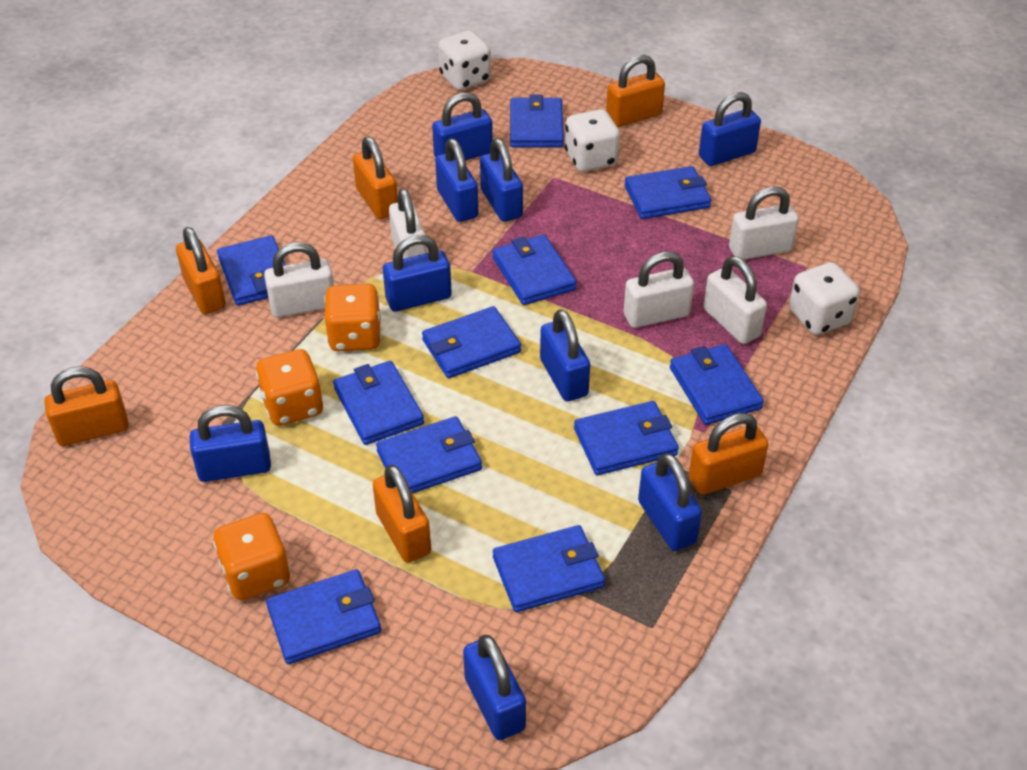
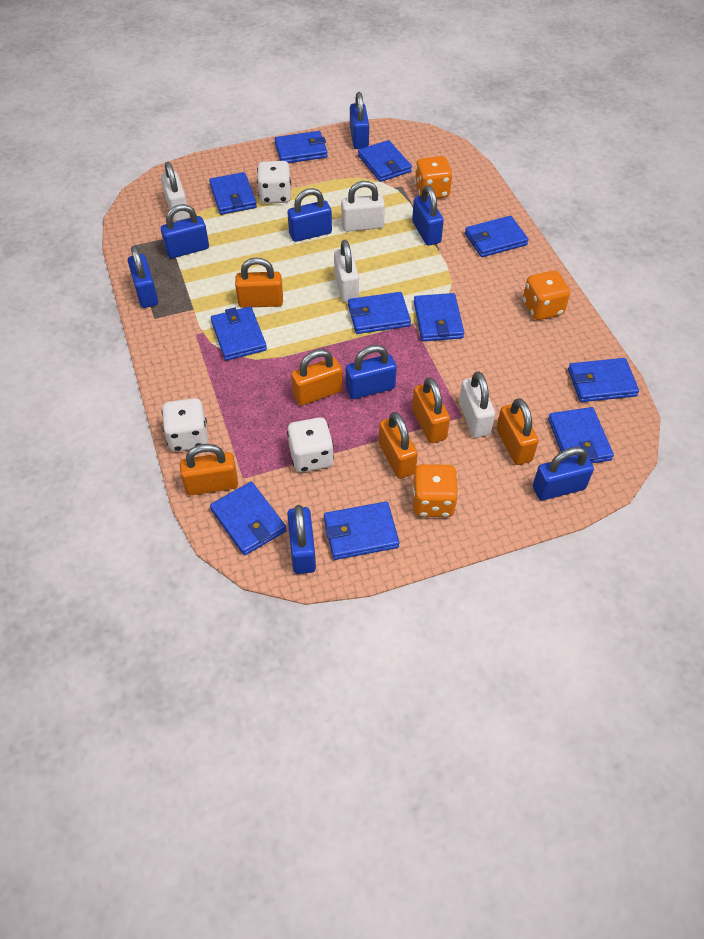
blue padlock: [190,405,271,482] [383,235,452,312] [432,92,493,160] [435,138,478,222] [463,635,526,740] [480,138,523,222] [540,310,590,402] [638,453,702,551] [699,92,761,166] = 9 -> [128,246,158,308] [161,204,209,258] [287,505,316,574] [288,188,332,242] [346,345,397,399] [350,92,369,149] [412,185,444,246] [533,447,594,500] = 8
white padlock: [264,242,334,318] [389,188,428,259] [623,252,694,328] [704,256,767,344] [729,187,799,260] = 5 -> [161,162,189,221] [334,240,359,302] [341,181,385,232] [459,371,495,438] = 4

